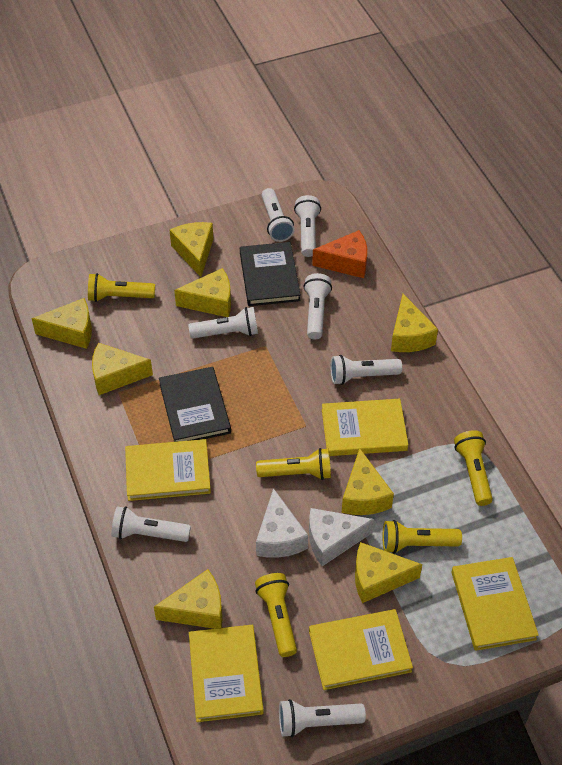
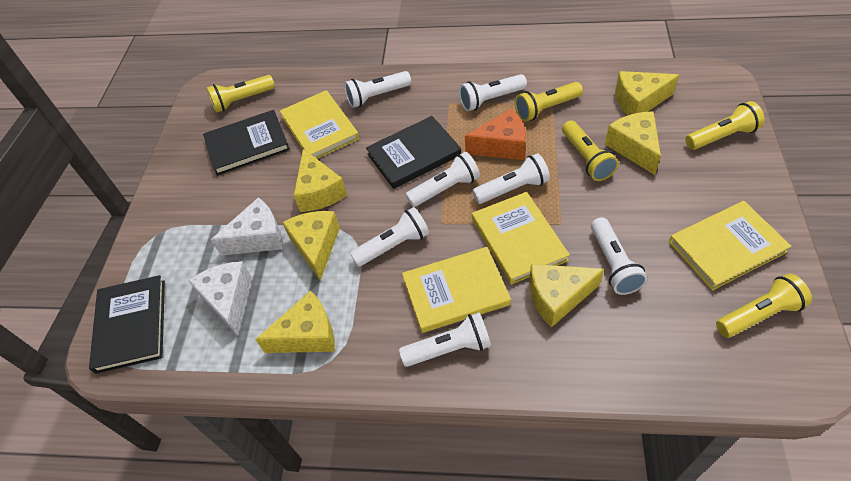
black book: [159,367,231,442] [240,242,301,306] = 2 -> [89,275,165,374] [203,110,290,176] [366,116,461,189] = 3
yellow book: [125,439,211,501] [189,625,264,722] [309,609,413,690] [322,399,408,456] [451,557,539,651] = 5 -> [280,90,359,159] [402,247,511,333] [472,192,570,285] [669,201,791,290] = 4
yellow cheese: [31,298,92,349] [92,343,153,395] [154,569,222,629] [170,222,213,277] [174,268,231,317] [341,448,394,515] [355,542,422,603] [391,294,438,352] = 8 -> [255,290,335,353] [282,211,340,281] [294,149,347,212] [529,264,604,328] [605,111,661,175] [615,71,679,116] = 6

